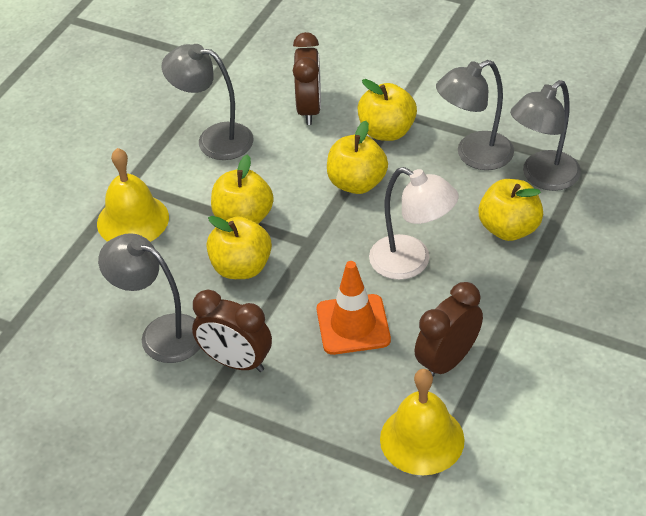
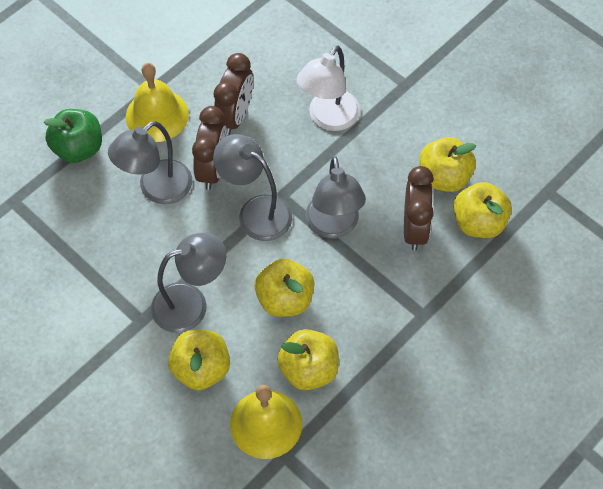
green apple: none = 0 -> [44,109,102,163] = 1
orange traffic cone: [317,261,391,355] = 1 -> none = 0

